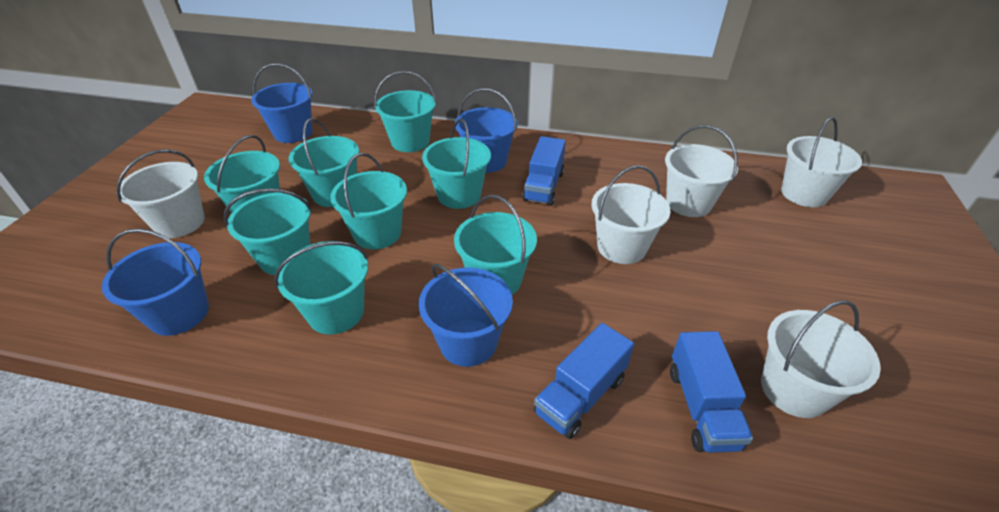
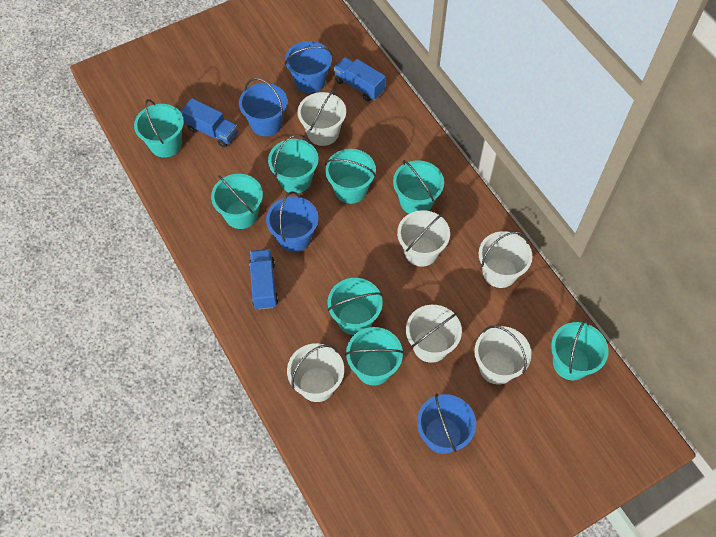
white bucket: [116,149,205,238] [592,165,671,264] [665,125,738,217] [761,300,881,418] [781,117,862,207] = 5 -> [287,343,344,402] [298,89,346,146] [397,210,450,267] [406,305,462,363] [474,326,532,385] [479,231,532,288] = 6

